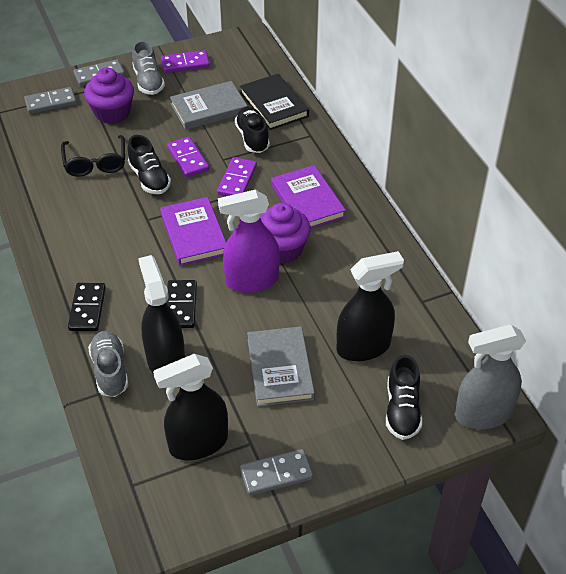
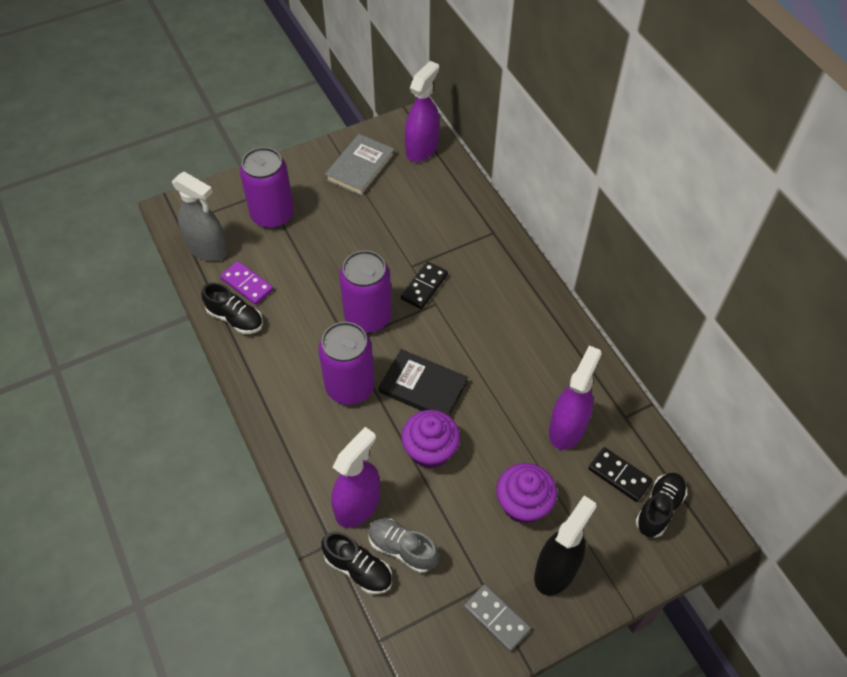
black glasses: [61,135,125,177] = 1 -> none = 0
black spray bottle: [138,255,185,374] [153,354,228,460] [337,251,404,361] = 3 -> [534,496,596,596] = 1
grey book: [170,81,248,130] [247,327,315,406] = 2 -> [325,134,395,196] = 1
grey domino: [24,87,77,114] [73,59,125,86] [240,449,313,496] = 3 -> [464,584,531,652] = 1
grey shoe: [88,331,128,397] [132,41,165,95] = 2 -> [368,518,439,573] = 1
purple book: [160,197,226,266] [271,165,346,228] = 2 -> none = 0
purple can: none = 0 -> [240,147,294,229] [318,322,375,405] [339,250,392,333] = 3
purple domino: [161,50,210,73] [167,137,209,177] [217,157,257,196] = 3 -> [220,261,273,305] = 1
purple spray bottle: [218,189,280,293] = 1 -> [331,427,380,528] [405,61,440,162] [549,345,602,450] = 3

